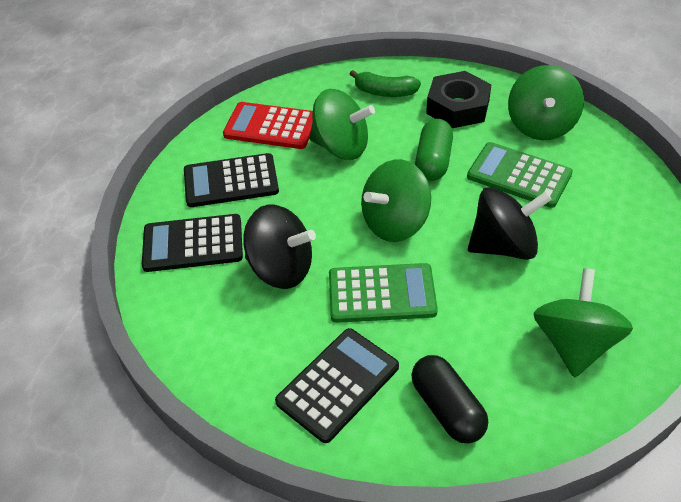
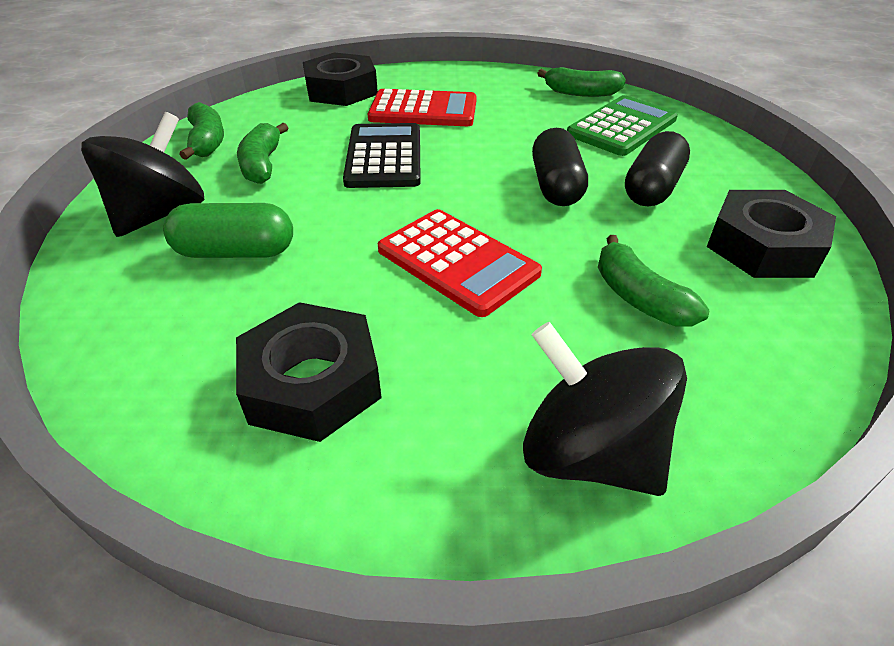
black calculator: [142,214,243,272] [184,153,279,207] [275,328,399,443] = 3 -> [343,123,421,188] = 1
black capsule: [411,355,488,444] = 1 -> [532,128,588,206] [625,131,690,206] = 2
black nut: [426,71,492,128] = 1 -> [236,302,382,442] [303,52,378,106] [707,190,836,278] = 3
green banana: [350,70,421,97] = 1 -> [179,102,224,160] [237,123,288,184] [537,67,626,97] [598,235,709,327] = 4
green calculator: [329,263,438,323] [467,142,573,208] = 2 -> [567,95,678,156] = 1
green spinning top: [309,89,375,160] [361,159,431,242] [508,65,584,140] [533,268,633,378] = 4 -> none = 0
red calculator: [223,102,313,149] = 1 -> [368,89,477,126] [378,209,542,317] = 2

